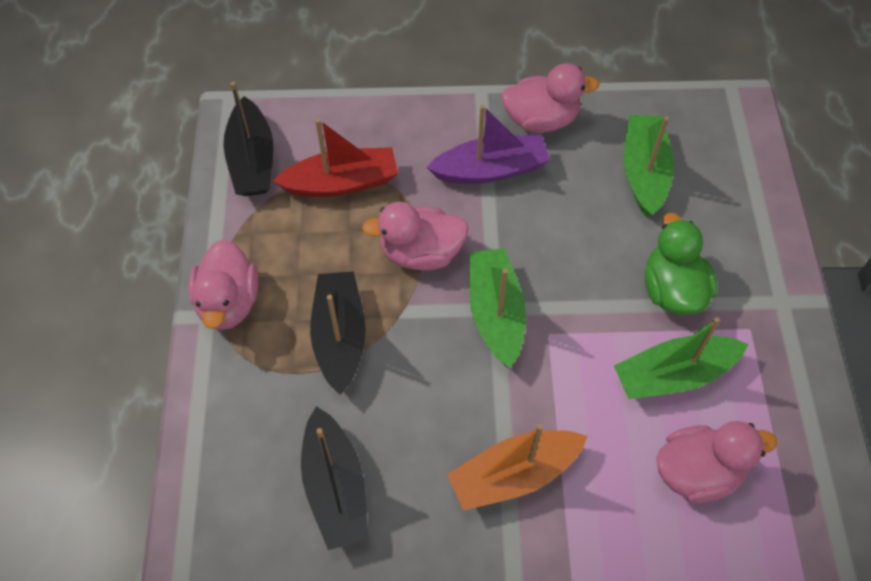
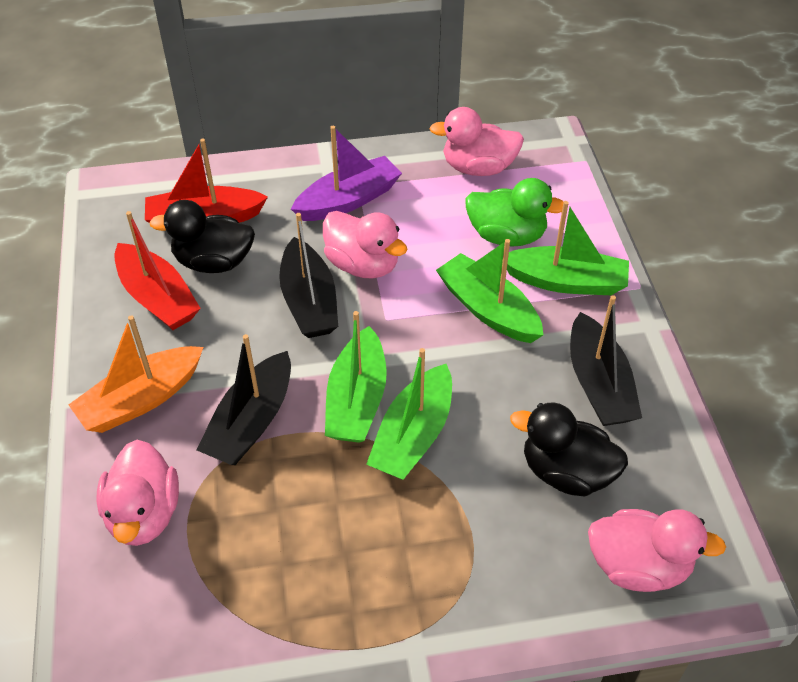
black duck: none = 0 -> [149,200,255,273] [510,402,628,496] = 2
green boat: [469,248,526,368] [614,317,748,399] [624,115,674,217] = 3 -> [325,311,387,443] [366,348,452,480] [436,239,544,343] [507,201,629,295] = 4
red boat: [273,119,398,197] = 1 -> [114,211,201,330] [145,138,268,231] = 2

